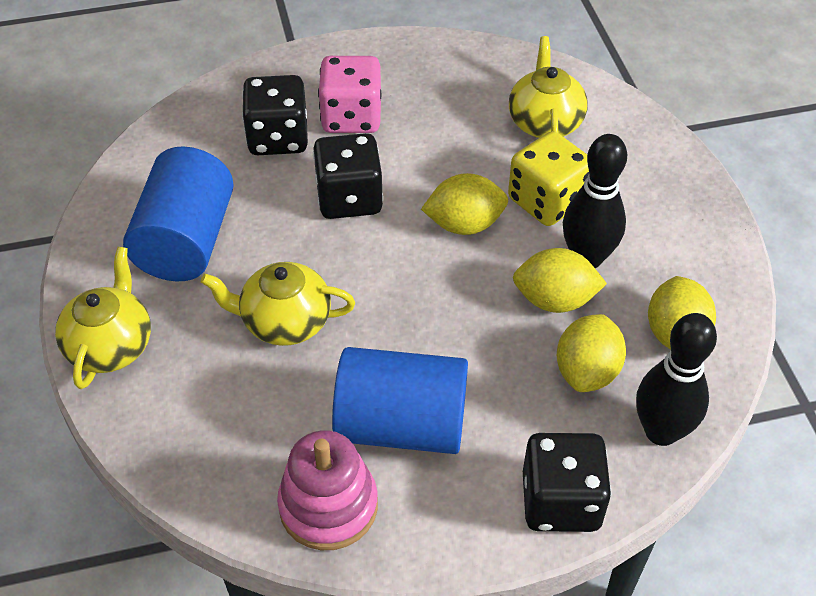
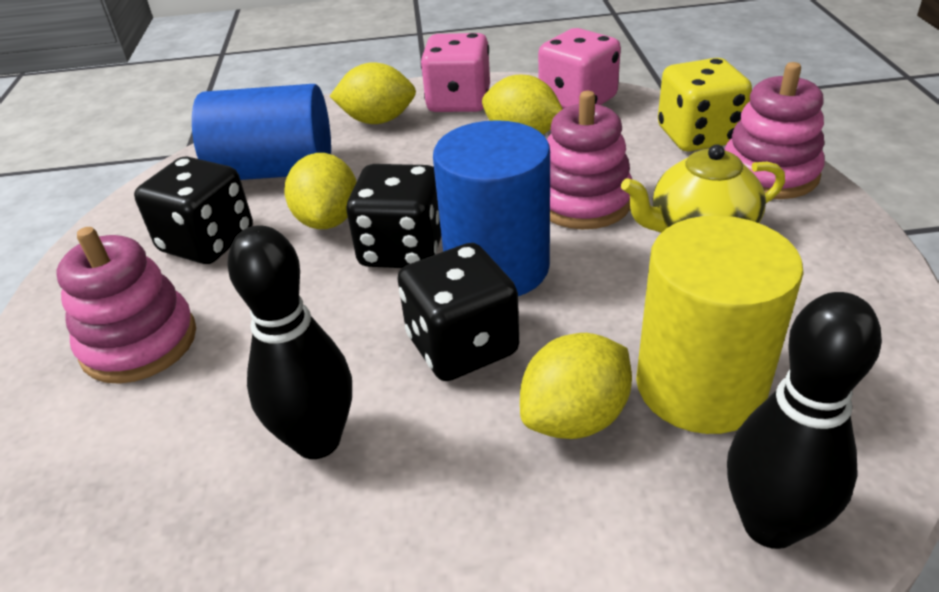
pink dice: [318,56,382,133] = 1 -> [421,33,490,112] [538,28,621,109] = 2
pink stacking toy: [277,430,378,550] = 1 -> [57,227,196,384] [547,91,633,229] [724,62,825,199] = 3
yellow cylinder: none = 0 -> [636,215,804,434] = 1
yellow teapot: [55,247,151,389] [201,262,355,346] [509,36,588,138] = 3 -> [621,144,785,233] = 1

